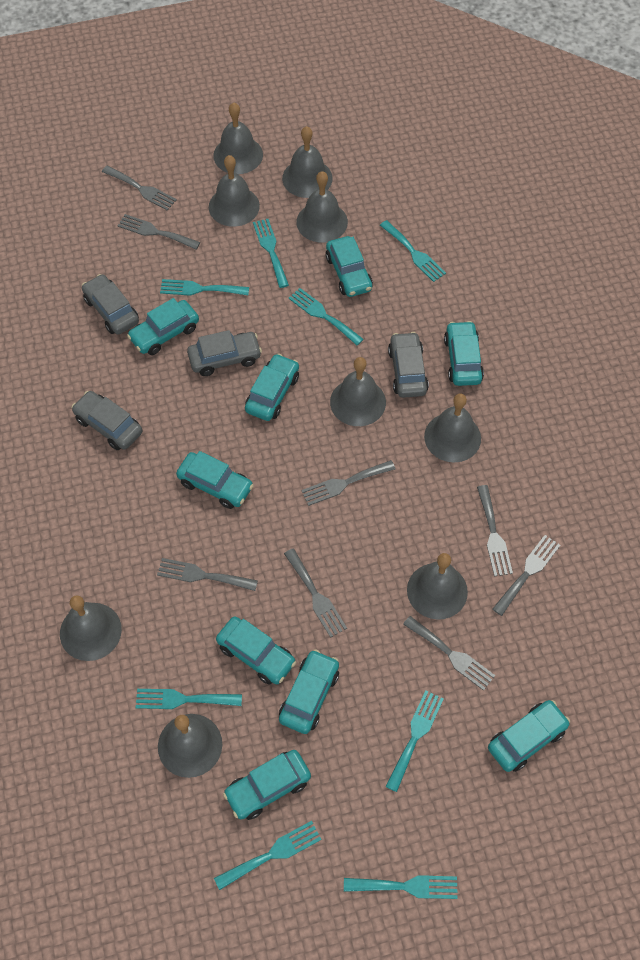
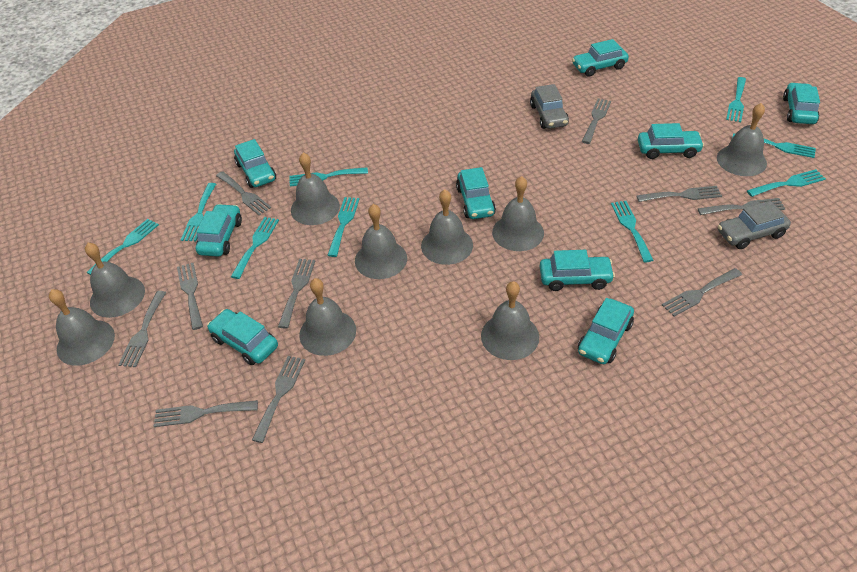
grey car: [72,391,142,450] [82,274,139,335] [187,330,262,376] [388,332,429,398] = 4 -> [530,84,569,129] [718,201,791,249] = 2
grey fork: [102,166,177,210] [118,214,200,250] [157,558,258,591] [284,548,347,638] [301,460,395,506] [403,616,495,691] [477,485,513,576] [492,535,560,616] = 8 -> [118,291,166,367] [154,400,258,427] [177,263,203,330] [216,171,271,215] [252,356,305,443] [278,259,315,329] [582,98,611,144] [636,186,722,202] [662,268,742,317] [698,198,786,215] = 10
turquoise fork: [136,689,242,709] [160,279,249,296] [214,821,322,890] [253,219,289,288] [289,288,364,345] [344,875,458,899] [380,220,446,282] [385,691,444,792] = 8 -> [87,219,159,275] [181,183,216,241] [231,217,279,279] [289,167,368,187] [328,197,359,257] [611,201,653,262] [726,77,746,122] [732,133,816,158] [747,169,826,197] = 9

